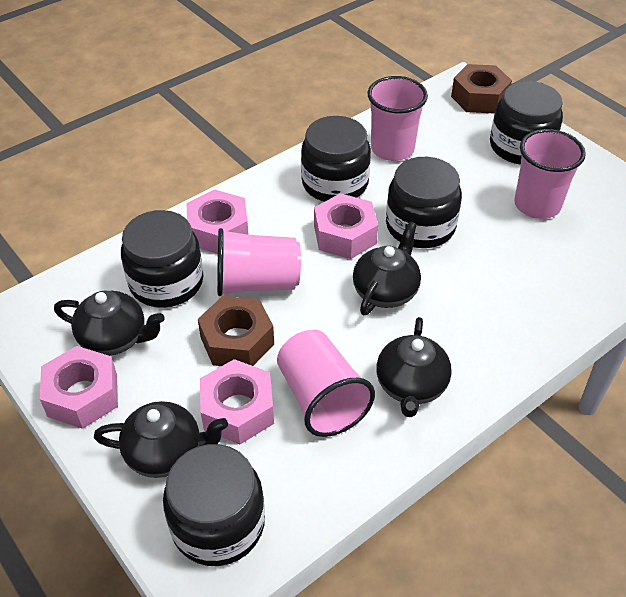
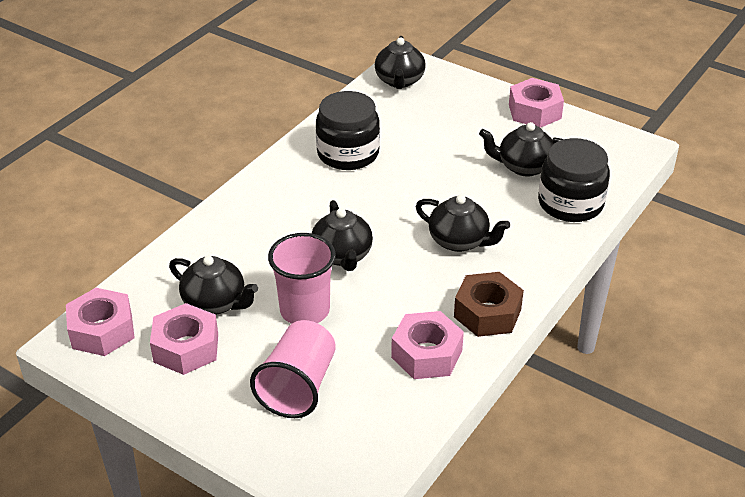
black jar: [121,210,204,308] [163,444,265,566] [301,116,371,202] [386,157,462,248] [490,81,563,164] = 5 -> [316,91,380,170] [538,138,610,222] = 2
black teapot: [54,290,165,356] [94,401,228,478] [353,221,421,315] [376,317,452,417] = 4 -> [169,256,258,315] [312,200,373,271] [375,36,426,89] [415,195,510,252] [479,122,563,177] = 5
brown nut: [198,296,274,366] [451,64,512,114] = 2 -> [454,272,524,337] = 1
pink cup: [217,228,301,296] [277,330,375,437] [368,76,428,161] [514,129,586,219] = 4 -> [250,320,336,418] [268,233,336,324] = 2

